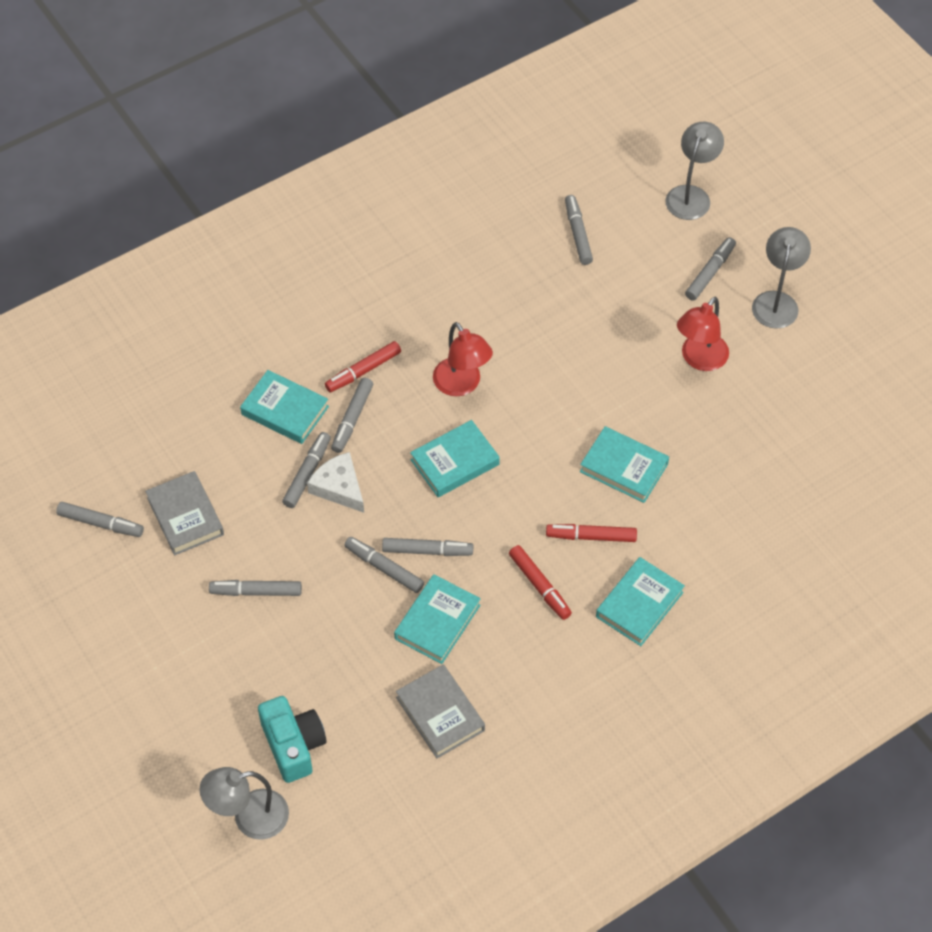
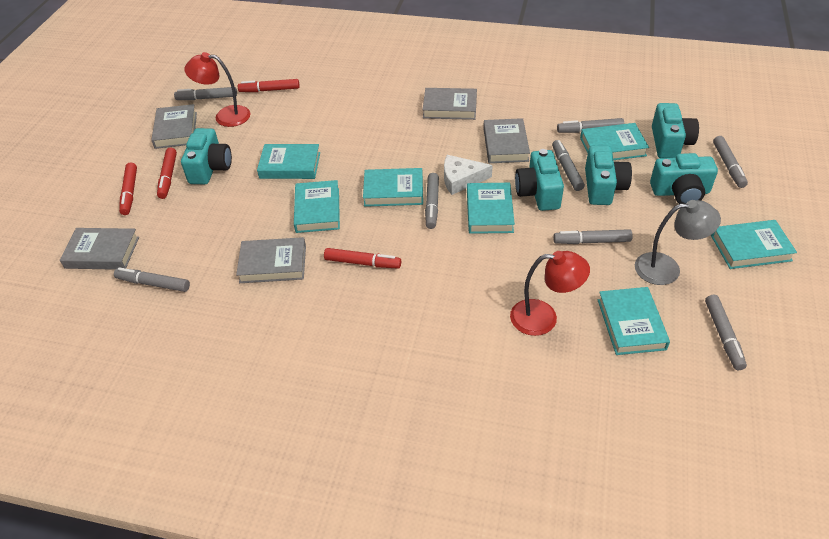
grey book: [145,471,224,555] [396,664,485,758] = 2 -> [60,228,139,270] [151,104,197,149] [236,237,306,283] [422,88,477,120] [483,118,530,163] = 5
grey lamp: [199,767,289,840] [665,122,724,220] [752,227,811,329] = 3 -> [635,200,721,285] = 1
red marker: [325,341,401,392] [509,545,572,620] [546,524,637,542] = 3 -> [119,163,137,215] [157,148,177,199] [238,79,299,92] [324,248,401,269] = 4
turquoise book: [240,370,329,444] [394,574,481,664] [410,420,500,497] [580,426,669,503] [596,557,685,646] = 5 -> [257,144,320,179] [294,180,340,233] [363,168,423,207] [467,183,515,234] [580,123,649,160] [598,287,670,355] [711,220,797,269] = 7
turquoise camera: [258,696,327,783] = 1 -> [181,128,232,184] [515,149,564,211] [585,145,632,205] [650,153,718,204] [652,103,699,158] = 5

